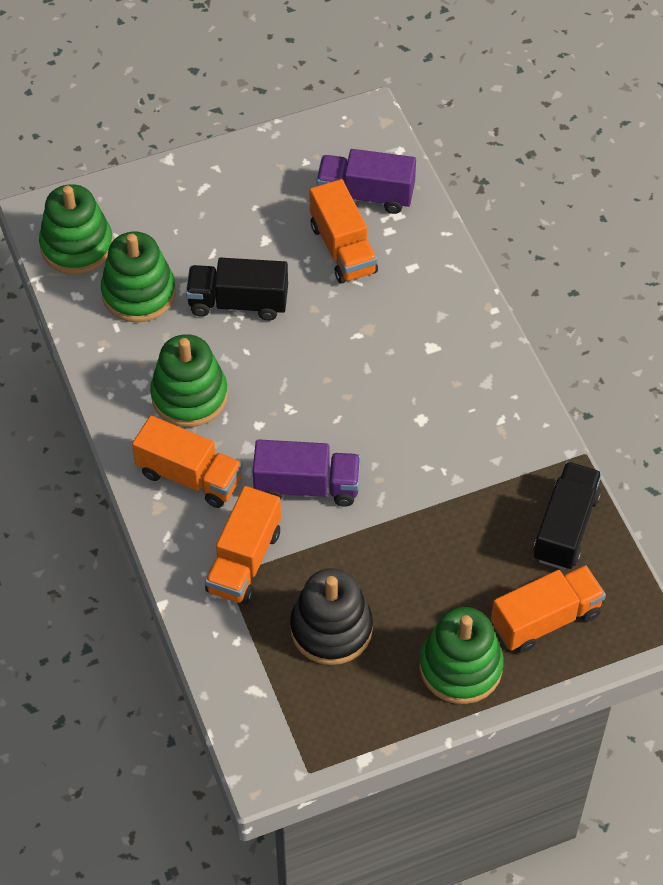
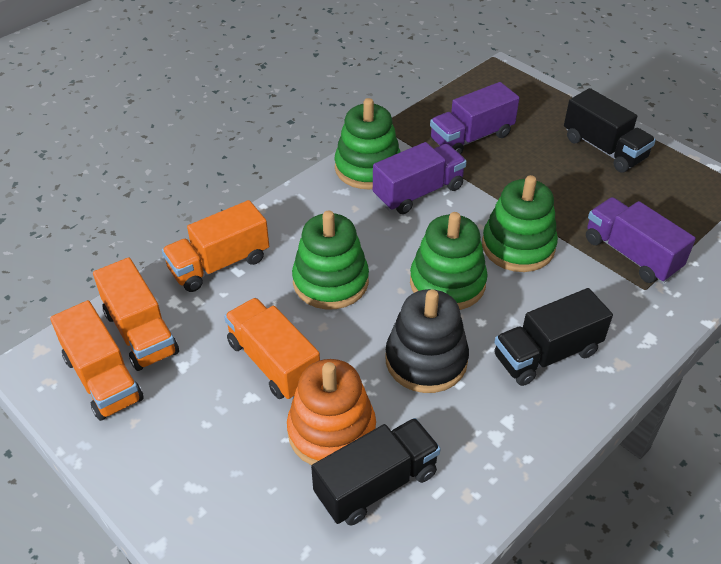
black truck: [186,258,288,321] [533,462,602,570] = 2 -> [311,418,441,525] [494,288,613,386] [564,88,656,173] = 3
orange stacking toy: none = 0 -> [287,359,376,465] = 1
purple truck: [253,439,361,507] [316,149,416,214] = 2 -> [373,142,467,214] [430,82,519,154] [586,197,696,283] = 3

